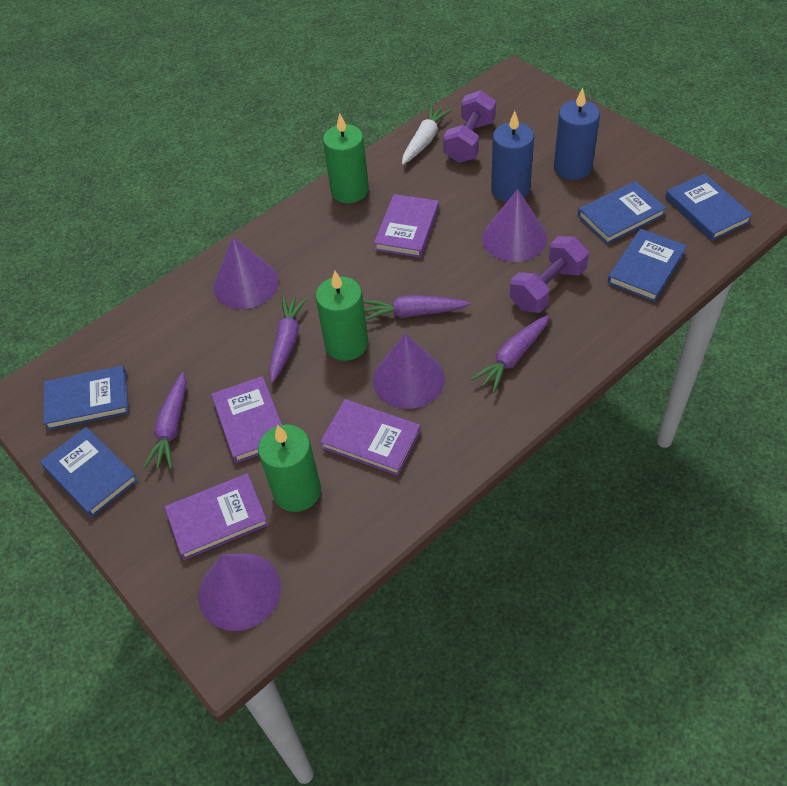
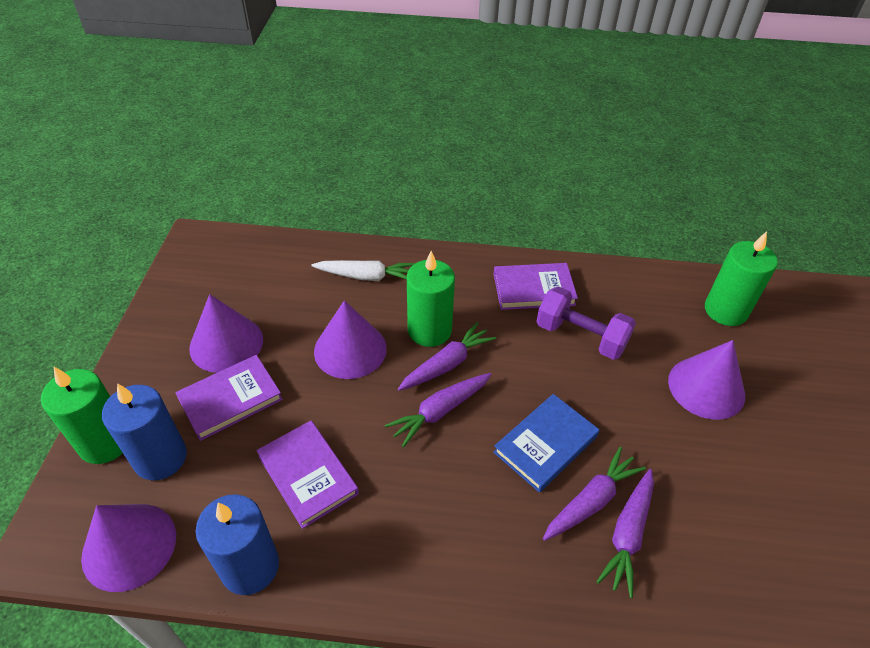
blue book: [40,427,138,517] [43,365,129,430] [578,181,666,244] [607,229,687,302] [665,173,753,241] = 5 -> [493,394,599,492] = 1
purple book: [165,473,269,560] [211,376,282,463] [320,399,421,476] [374,194,439,258] = 4 -> [175,355,283,441] [256,421,359,529] [494,263,578,310] = 3
purple dumbbell: [443,90,496,163] [510,236,589,313] = 2 -> [536,286,636,360] = 1

